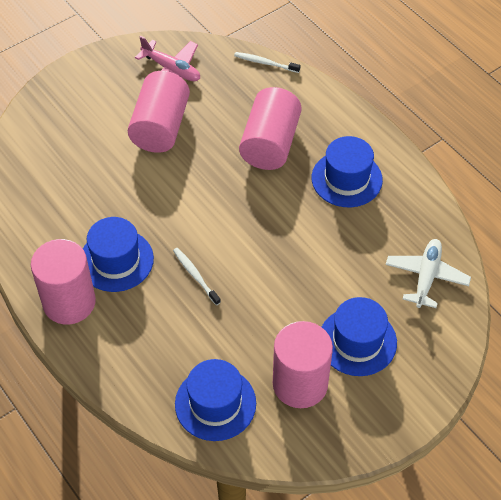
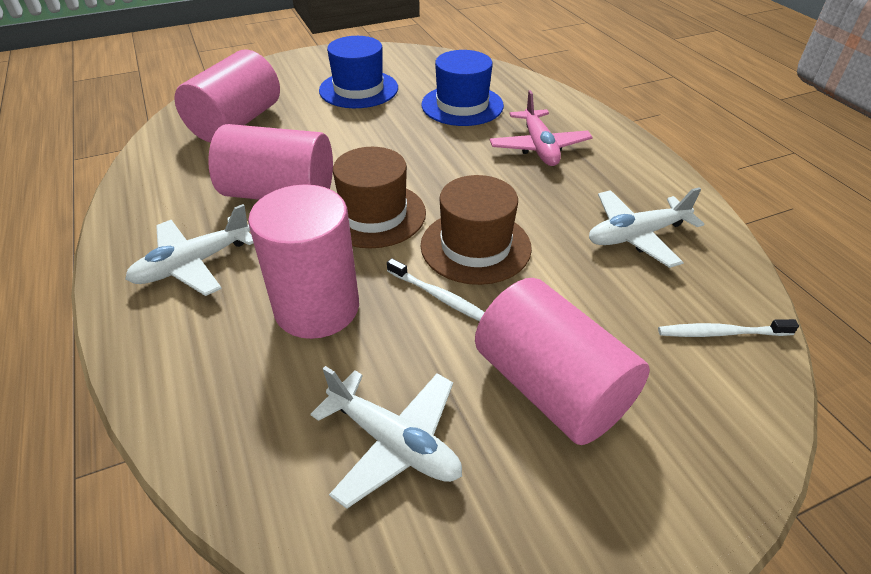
blue hat: [83,217,154,292] [175,359,256,441] [312,136,383,207] [322,297,397,376] = 4 -> [319,36,398,108] [421,50,504,126] = 2
brown hat: none = 0 -> [333,147,426,248] [421,175,532,285] = 2
white plane: [386,239,471,308] = 1 -> [125,204,253,296] [310,366,462,509] [589,187,704,268] = 3

